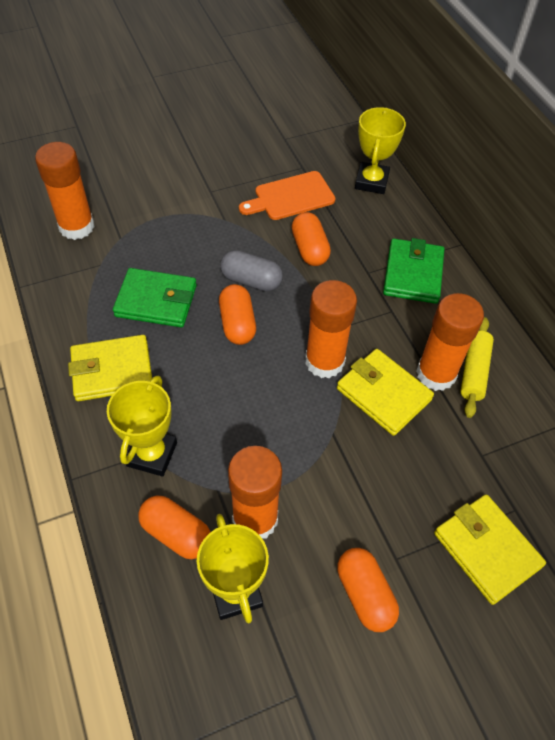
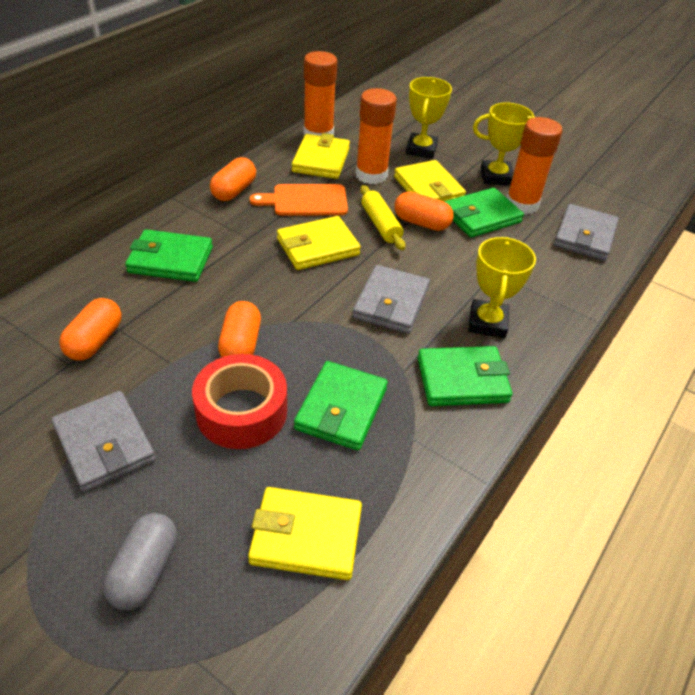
green wallet: [113,268,197,327] [383,238,444,304] = 2 -> [125,229,213,282] [294,361,388,451] [418,346,512,406] [444,188,524,238] = 4
grey wallet: none = 0 -> [51,391,156,492] [352,265,430,334] [554,204,619,261] = 3
orange glue stick: [35,142,95,240] [228,446,282,539] [305,280,357,378] [416,293,484,391] = 4 -> [304,51,337,136] [356,88,397,184] [506,117,563,214] = 3
red tape: none = 0 -> [192,354,287,449] = 1
yellow wallet: [68,335,152,401] [337,349,434,436] [434,494,546,605] = 3 -> [248,487,362,580] [277,216,361,270] [292,133,350,179] [394,160,466,201] = 4

